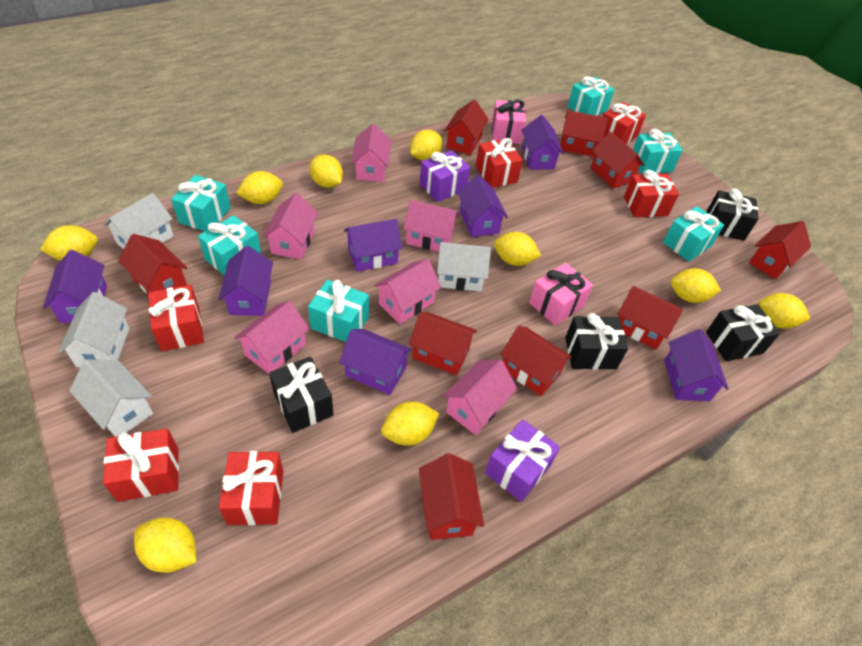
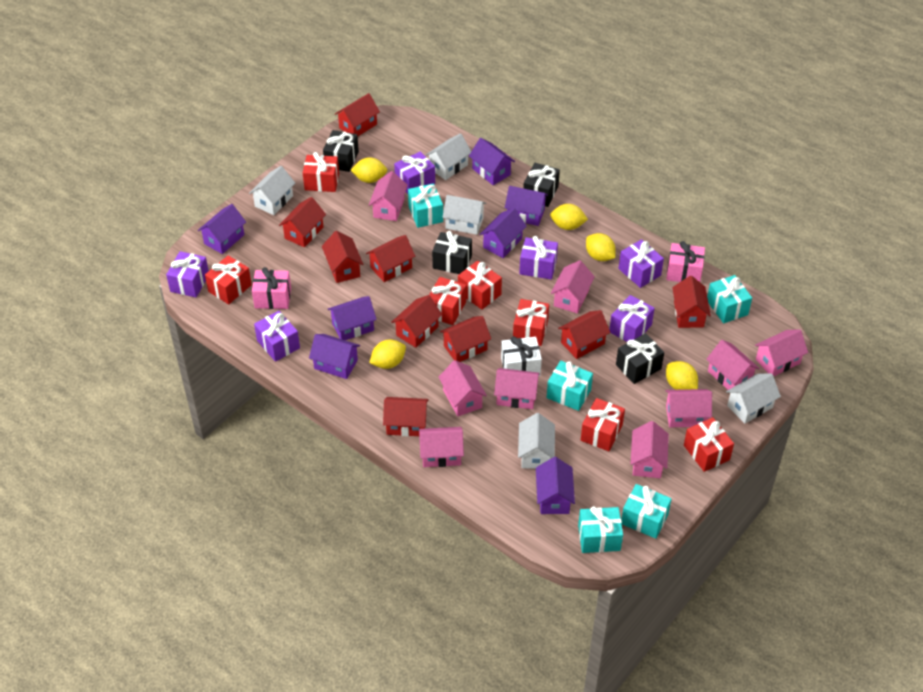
pink house: [234,301,310,374] [263,193,318,260] [351,123,391,182] [374,259,442,324] [403,200,459,252] [443,360,517,435] = 6 -> [369,171,408,221] [419,427,464,467] [438,360,487,416] [494,368,540,409] [551,260,595,313] [630,421,669,478] [666,389,712,427] [706,340,760,390] [755,329,808,376] = 9
purple gift: [420,150,471,202] [485,419,560,502] = 2 -> [166,251,209,297] [254,311,300,362] [394,152,435,194] [519,236,558,280] [609,295,655,342] [618,239,664,288] = 6
red gift: [103,428,179,502] [148,285,204,351] [219,451,283,525] [476,138,523,188] [603,102,646,144] [624,170,679,217] = 6 -> [205,255,252,304] [303,152,339,192] [429,277,466,325] [458,261,502,310] [513,299,549,346] [581,398,625,451] [684,417,734,472] = 7
turquoise gift: [171,175,231,231] [198,215,261,276] [308,279,369,342] [567,76,615,116] [633,129,683,174] [663,206,724,262] = 6 -> [408,183,443,228] [547,361,593,411] [578,506,623,553] [621,484,672,539] [707,275,752,323] = 5
white gift: none = 0 -> [501,336,542,376] = 1
white house: [58,292,129,367] [69,359,153,437] [104,193,174,249] [437,242,491,291] = 4 -> [249,166,295,215] [426,133,471,180] [443,195,486,235] [518,413,555,469] [726,373,781,424] = 5
yellow lemon: [40,225,98,261] [134,517,196,573] [237,171,283,204] [309,155,343,188] [381,402,439,446] [410,130,442,160] [494,232,541,266] [671,268,721,303] [758,293,810,329] = 9 -> [351,157,387,183] [369,339,406,369] [550,204,588,230] [586,233,616,261] [666,361,698,390] = 5

